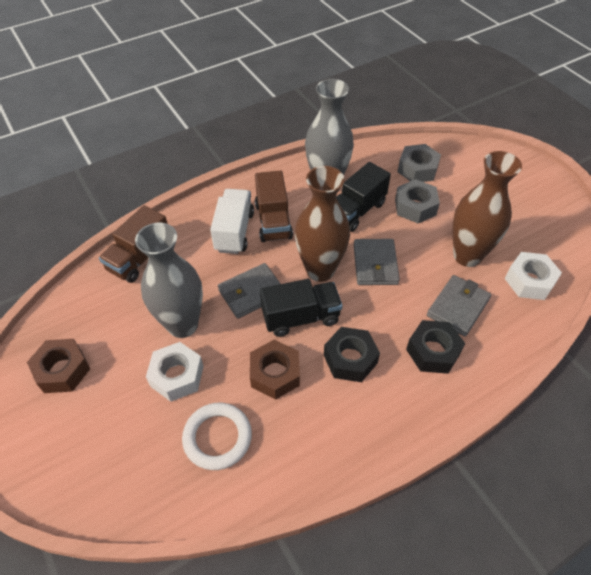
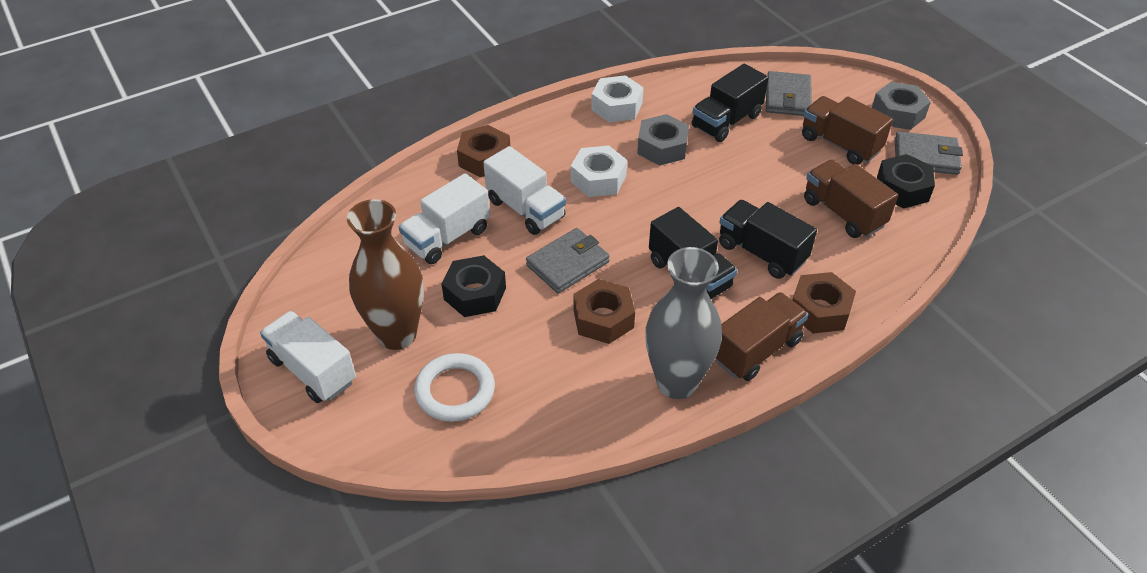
black truck: [260,279,342,337] [336,162,391,232] = 2 -> [649,207,737,299] [691,64,769,142] [719,200,817,279] = 3
brown nut: [27,339,90,393] [250,340,300,400] = 2 -> [457,125,510,177] [573,279,635,344] [793,272,856,333] = 3
brown truck: [99,205,167,283] [255,170,293,242] = 2 -> [715,292,808,381] [802,96,893,165] [804,160,898,238] = 3
brown vase: [295,166,350,282] [453,151,522,267] = 2 -> [347,199,424,350] = 1
grey vase: [135,223,203,338] [305,79,354,175] = 2 -> [645,247,722,399] = 1
white truck: [210,189,254,254] = 1 -> [260,311,356,403] [399,174,490,264] [483,146,566,235] = 3

